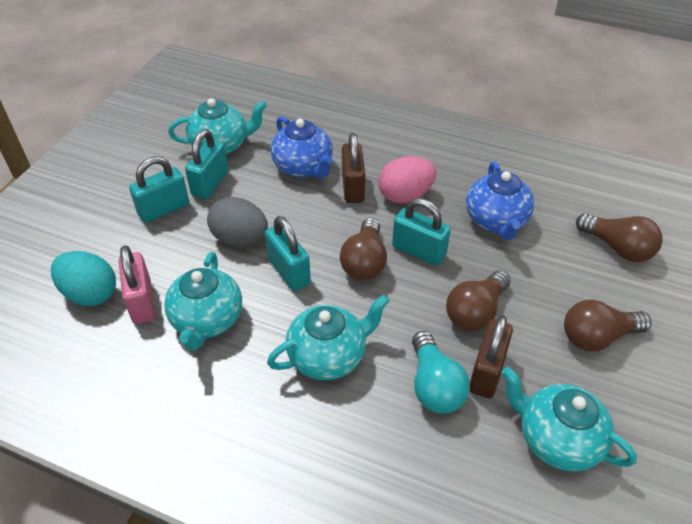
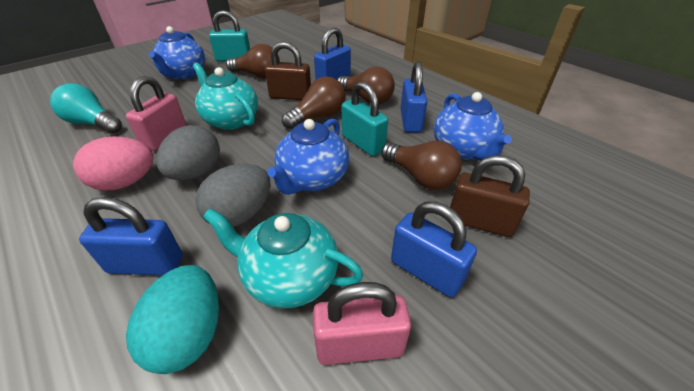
blue padlock: none = 0 -> [79,197,183,275] [314,27,351,79] [391,201,477,297] [400,62,427,133] = 4
blue teapot: [271,116,333,178] [466,161,534,240] = 2 -> [149,26,205,79] [267,119,349,195] [434,92,512,161] = 3
grey egg: [207,197,268,246] = 1 -> [156,125,220,180] [195,164,271,227] = 2
pink padlock: [119,245,156,324] = 1 -> [126,76,187,151] [313,282,411,365] = 2
turquoise padlock: [129,156,189,223] [185,129,228,199] [265,216,311,291] [392,198,451,266] = 4 -> [209,10,250,61] [342,81,388,156] = 2
turquoise teapot: [164,252,242,351] [168,98,267,155] [267,295,390,380] [501,367,637,472] = 4 -> [193,63,258,130] [203,208,363,308] = 2

